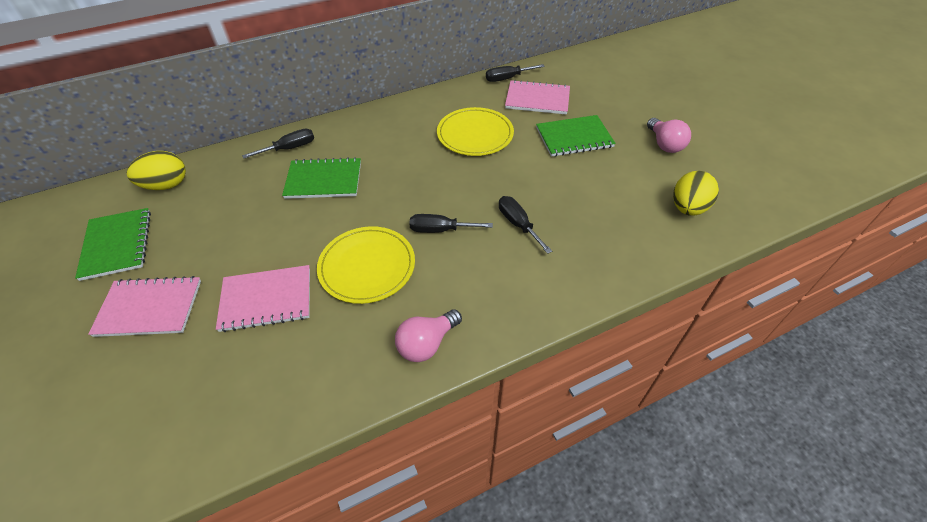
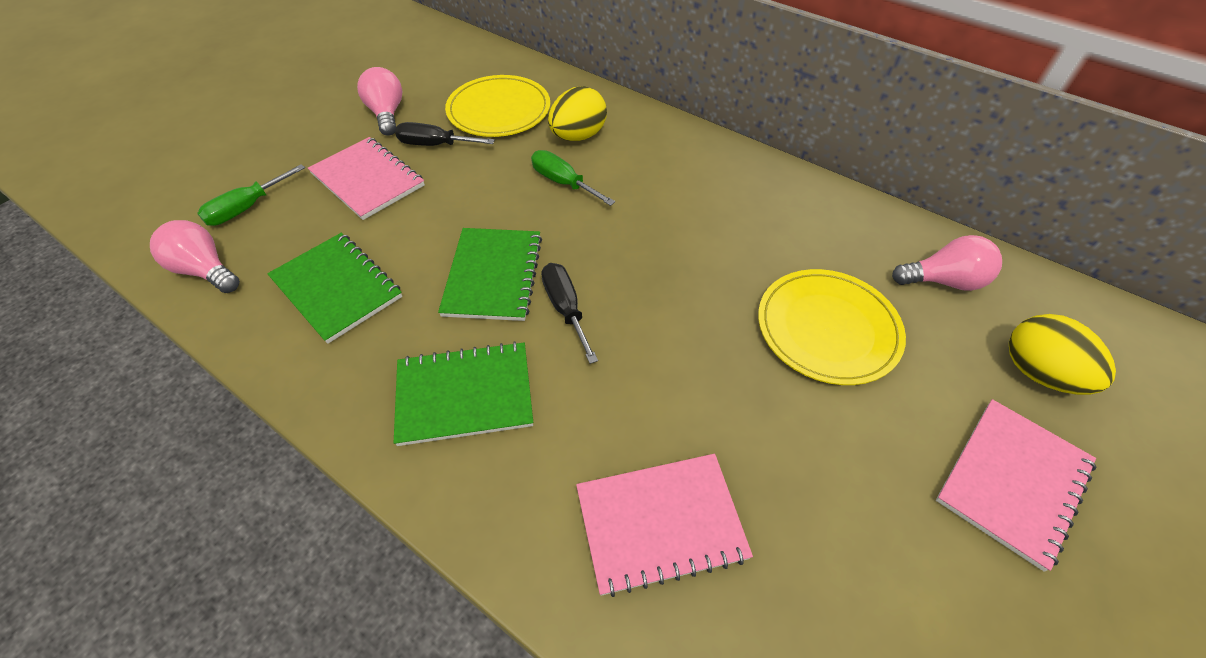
black screwdriver: [242,129,314,159] [409,214,493,233] [486,64,545,82] [499,196,552,254] = 4 -> [395,122,495,146] [541,263,598,364] = 2
green screwdriver: none = 0 -> [197,164,305,226] [531,150,615,206] = 2
pink light bulb: [395,309,462,362] [647,118,691,153] = 2 -> [150,220,240,293] [357,67,402,136] [892,235,1002,291] = 3

